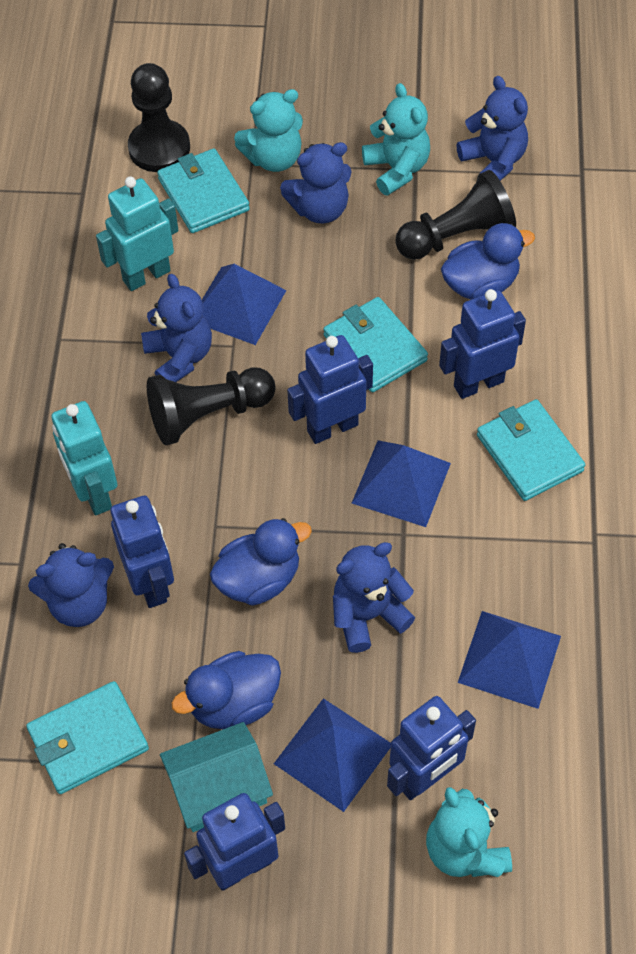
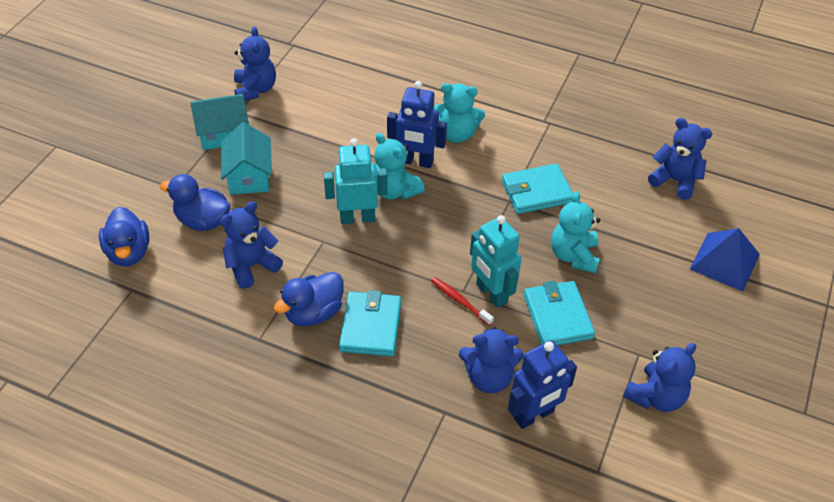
black pawn: [128,63,190,172] [147,367,276,445] [395,170,516,260] = 3 -> none = 0
blue pyramid: [202,264,287,345] [274,698,391,812] [352,440,451,527] [458,611,561,709] = 4 -> [690,228,760,292] = 1
blue robot: [110,496,174,608] [184,793,285,891] [287,335,373,444] [387,696,476,800] [439,289,526,399] = 5 -> [387,81,447,168] [508,340,577,429] = 2
red toothbrush: none = 0 -> [431,277,494,326] = 1
turquoise house: [160,722,273,832] = 1 -> [190,94,249,150] [221,122,272,195] = 2
turquoise wallet: [26,681,149,794] [157,149,250,233] [323,297,428,392] [477,399,585,501] = 4 -> [339,290,401,356] [501,164,573,214] [524,281,595,345] = 3

